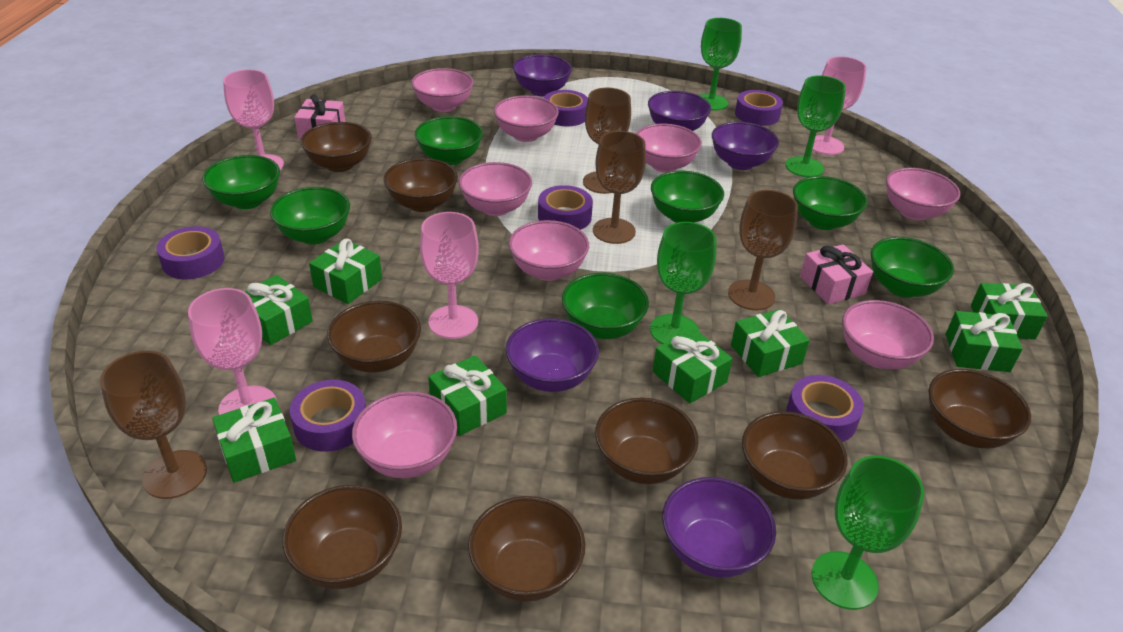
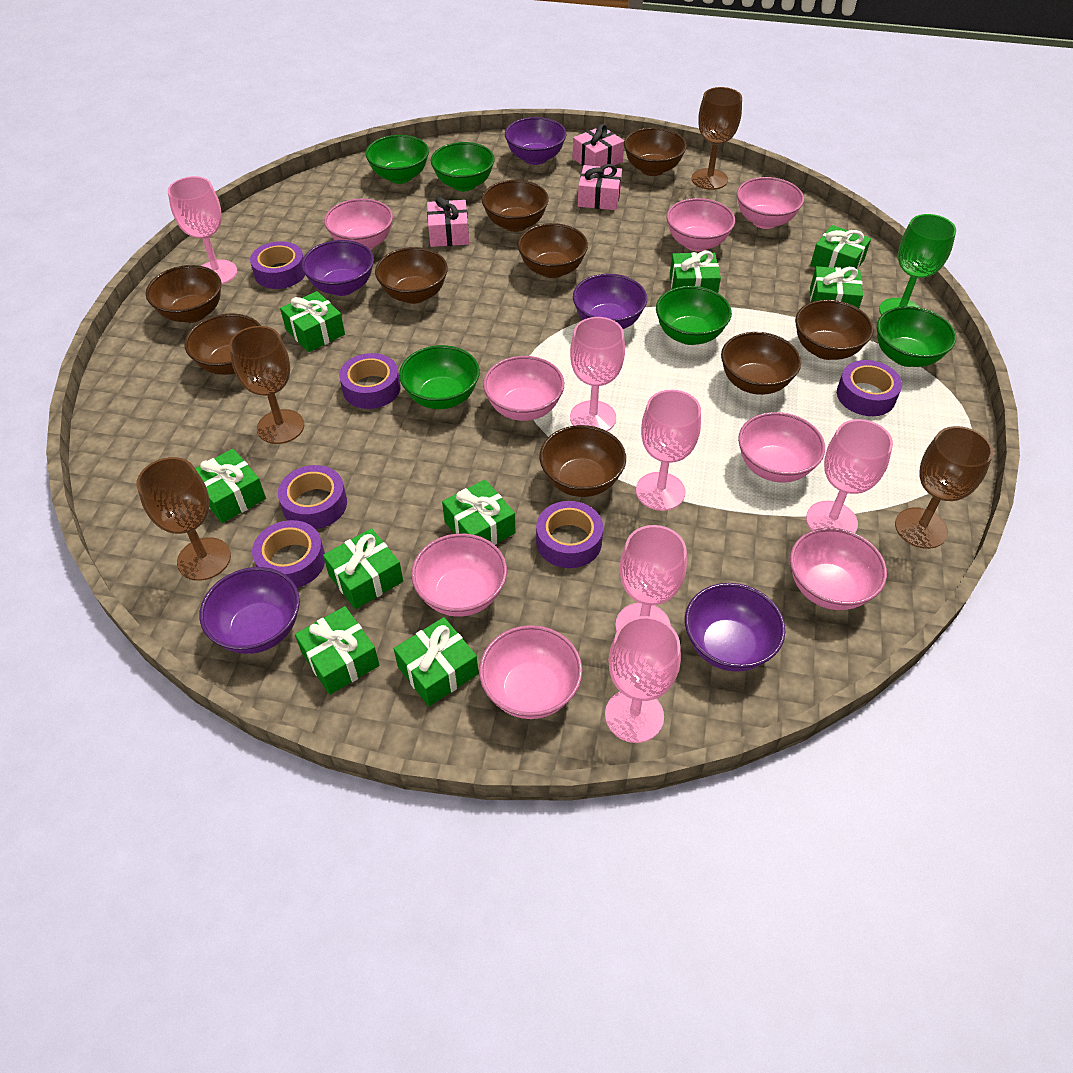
brown bowl: [282,485,402,589] [301,122,372,172] [327,301,421,373] [384,158,458,212] [468,496,585,602] [595,398,699,484] [742,411,848,500] [929,369,1031,449] = 8 -> [146,265,221,323] [184,313,261,375] [375,247,448,304] [482,180,549,232] [518,223,588,278] [539,425,626,497] [624,127,687,176] [721,332,801,395] [795,300,874,360] = 9
green bowl: [202,155,280,209] [270,187,350,245] [415,116,483,165] [562,273,649,339] [651,171,724,223] [793,176,868,230] [871,237,954,298] = 7 -> [365,135,429,184] [399,345,480,409] [431,142,495,191] [656,286,732,345] [877,306,956,367] = 5
green gift: [212,398,296,483] [244,275,313,345] [309,239,382,304] [428,355,507,436] [652,328,733,403] [731,309,810,377] [946,311,1023,372] [971,283,1048,339] = 8 -> [195,449,266,523] [280,291,345,352] [295,606,379,695] [323,528,403,609] [394,617,478,706] [442,479,516,545] [670,251,721,293] [810,225,871,270] [810,266,863,308] = 9
green goblet: [650,222,717,344] [699,18,742,111] [785,75,846,177] [812,456,925,610] = 4 -> [879,214,956,315] = 1
pink gift: [294,94,345,139] [800,244,873,304] = 2 -> [427,197,469,247] [572,124,624,167] [578,164,622,210] = 3
pink goblet: [188,288,277,415] [223,69,284,170] [420,212,479,339] [807,56,867,155] = 4 -> [168,176,237,285] [570,317,625,431] [605,616,681,743] [615,525,687,632] [636,390,701,511] [806,419,893,533] = 6

